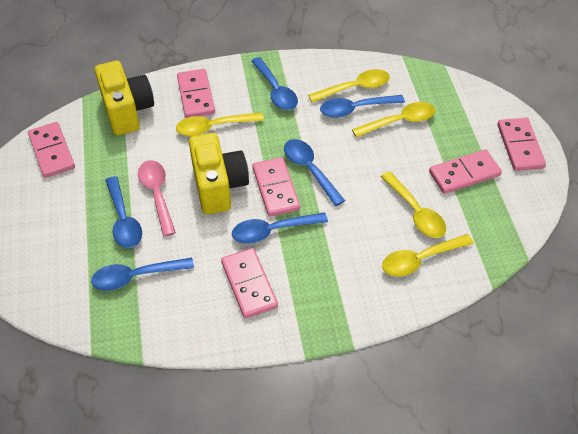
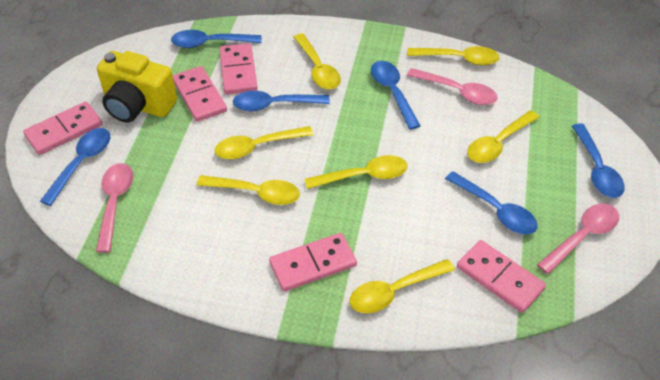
pink domino: [28,122,75,178] [177,69,215,118] [221,248,278,318] [252,157,300,217] [429,149,502,194] [497,118,546,171] = 6 -> [23,102,103,155] [173,66,227,122] [219,43,258,95] [269,233,357,292] [457,240,546,313] = 5
pink spoon: [138,160,176,237] = 1 -> [96,163,133,253] [407,68,498,105] [537,204,619,274] = 3
yellow camera: [95,61,154,136] [189,133,249,214] = 2 -> [97,51,177,122] = 1
yellow spoon: [176,112,264,136] [308,69,390,102] [352,102,435,138] [381,171,446,238] [382,234,474,277] = 5 -> [197,175,300,205] [215,126,314,159] [293,33,341,90] [304,155,407,189] [349,259,455,313] [407,46,500,66] [467,110,540,163] = 7

